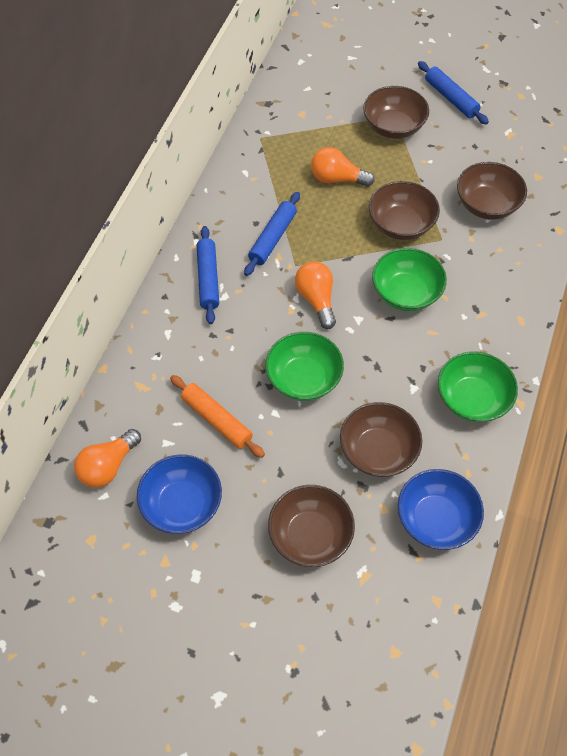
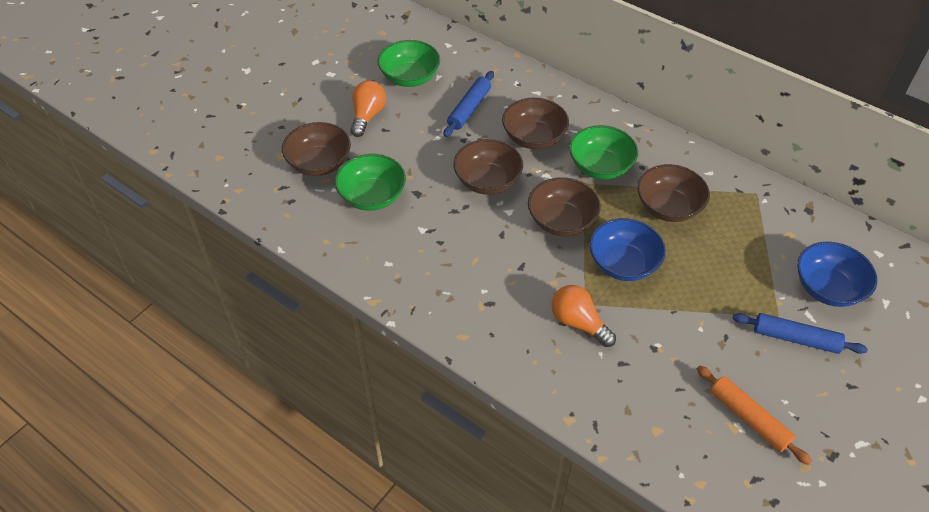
blue rolling pin: [197,226,219,324] [244,192,300,276] [418,61,489,125] = 3 -> [443,71,494,137] [732,313,868,354] = 2
orange light bulb: [74,429,141,488] [295,261,336,329] [311,147,375,187] = 3 -> [350,80,386,137] [551,285,616,347] = 2

